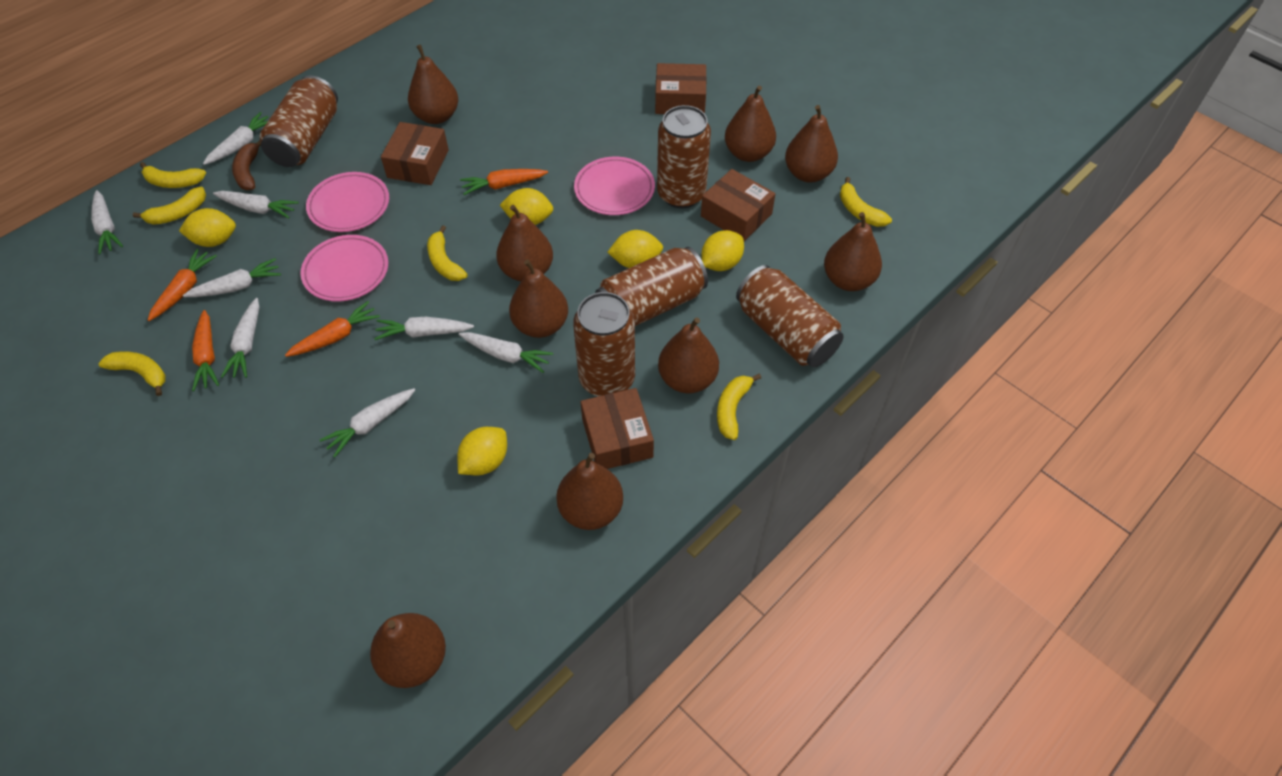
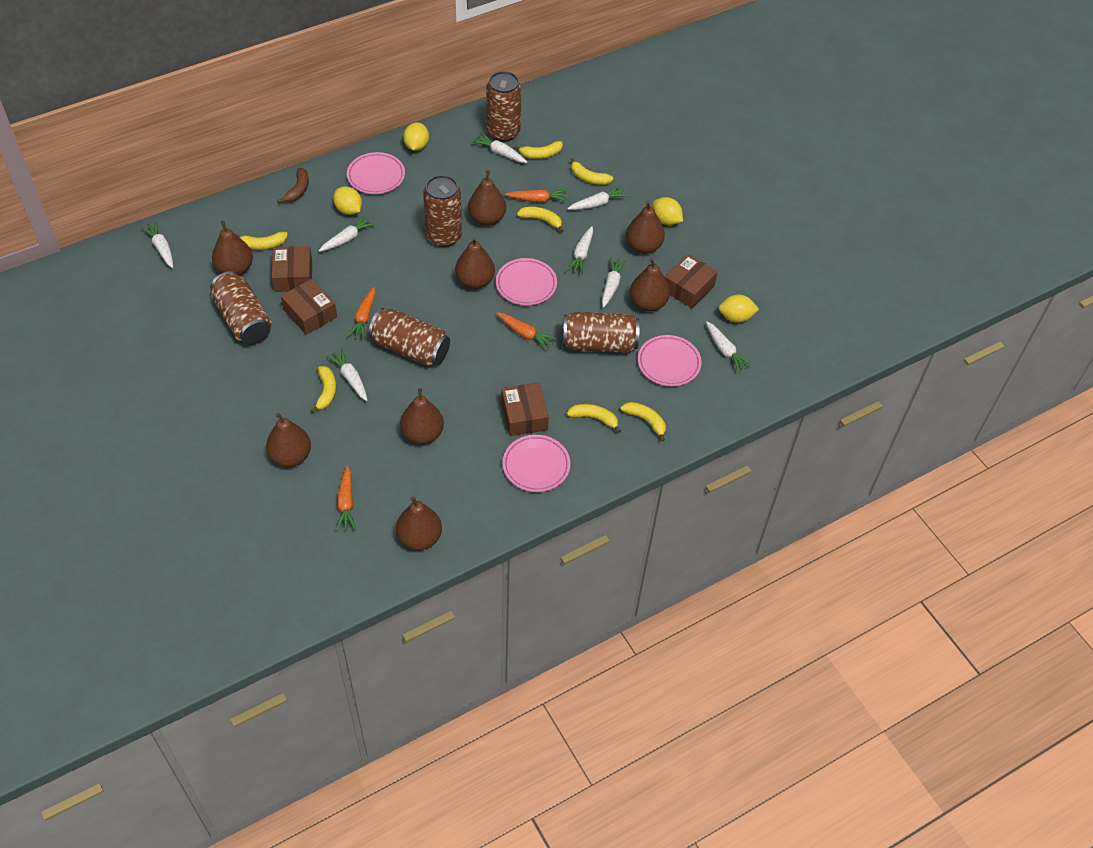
brown pear: [370,613,446,688] [408,45,458,124] [496,205,553,281] [509,259,568,338] [556,453,623,530] [658,318,719,393] [725,86,776,162] [785,105,838,182] [824,212,882,291] = 9 -> [212,220,253,275] [266,413,311,467] [396,496,442,550] [400,388,444,444] [455,237,495,289] [468,170,506,226] [626,201,665,254] [630,258,670,312] = 8
pink plate: [300,235,388,302] [306,172,389,232] [574,157,655,215] = 3 -> [347,152,405,194] [496,258,557,305] [503,435,570,492] [638,335,702,386] = 4
yellow banana: [98,351,166,396] [133,187,206,225] [140,162,206,188] [427,225,468,281] [717,373,761,440] [840,177,892,227] = 6 -> [236,232,288,250] [311,366,336,413] [514,141,563,159] [517,206,564,233] [567,404,621,433] [571,158,614,185] [621,402,666,442] = 7
yellow lemon: [179,208,236,247] [457,427,507,475] [500,188,553,225] [607,230,663,268] [701,230,744,271] = 5 -> [333,186,362,215] [403,122,429,151] [653,197,683,225] [719,294,759,323] = 4

